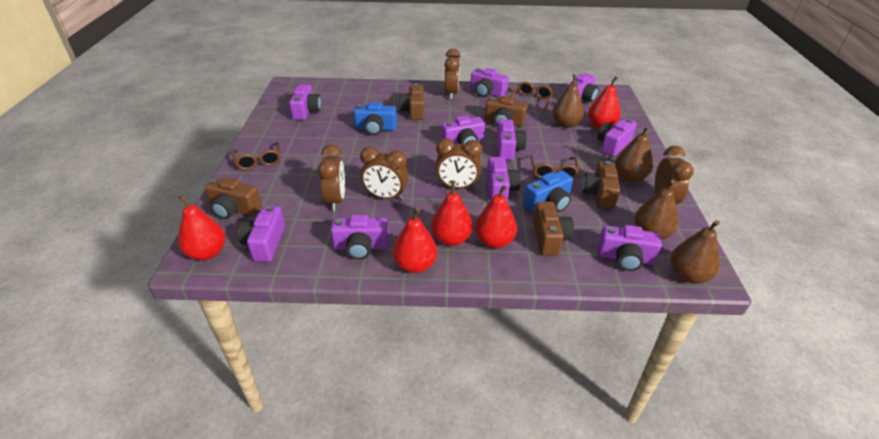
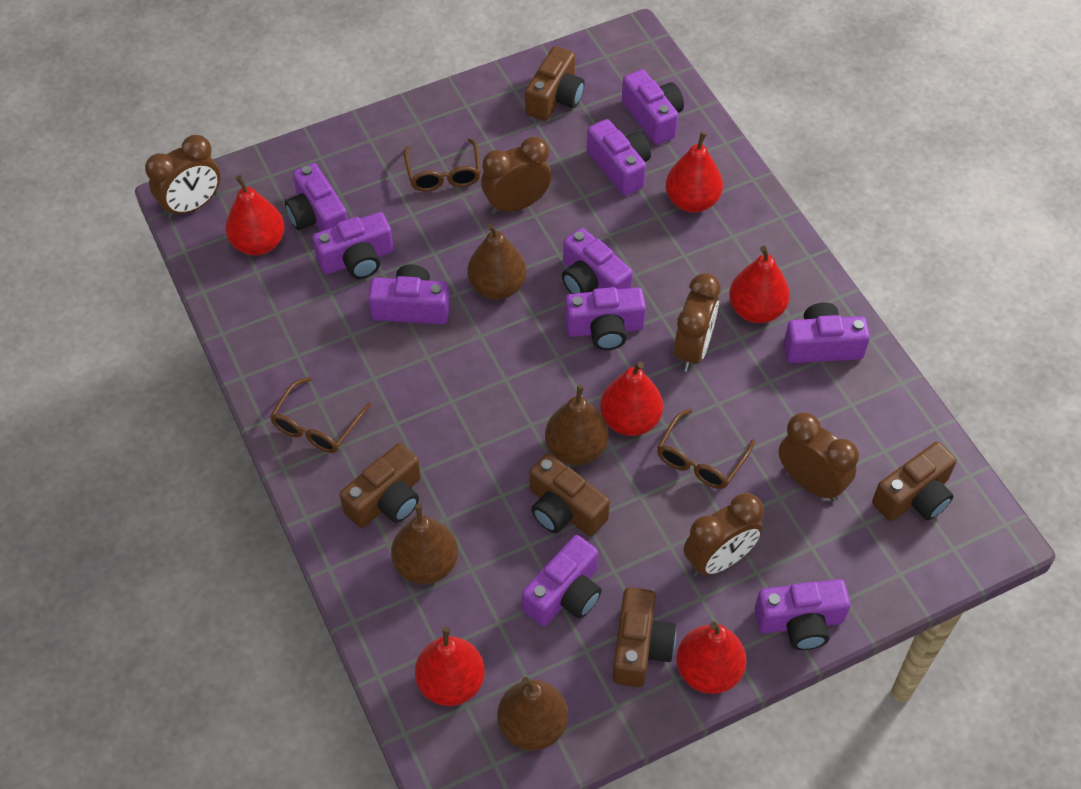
blue camera: [354,102,397,135] [523,171,573,212] = 2 -> none = 0
red pear: [178,195,225,260] [393,208,437,273] [431,181,473,246] [475,185,517,248] [588,76,621,129] = 5 -> [225,175,285,255] [415,627,485,706] [600,362,663,436] [666,131,723,213] [676,621,746,694] [729,246,790,323] = 6

